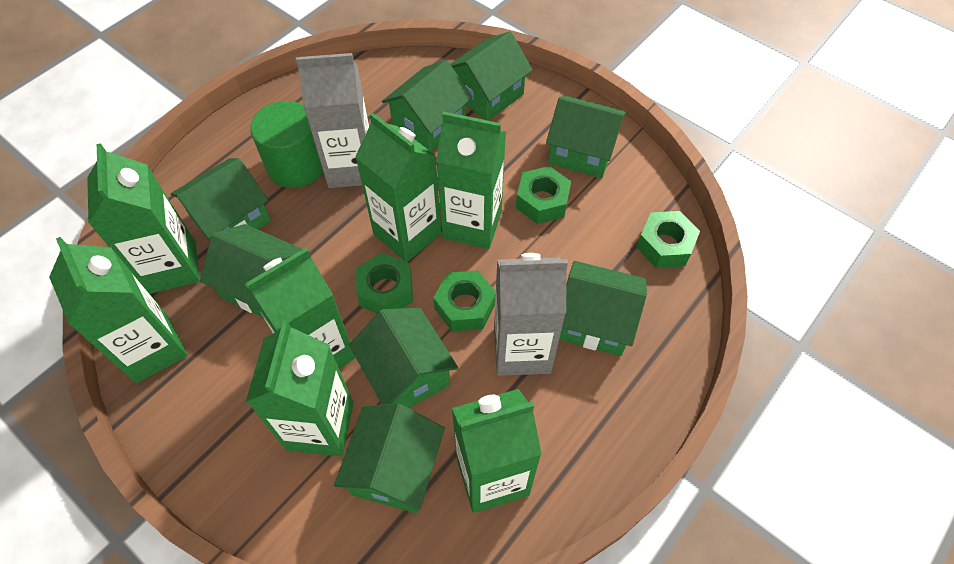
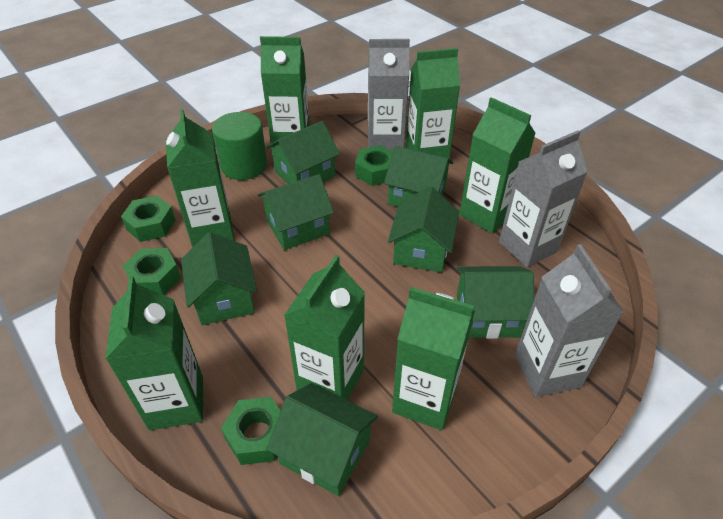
green house: [171,158,271,241] [200,224,302,318] [334,403,445,513] [349,308,458,408] [382,60,473,152] [450,32,533,121] [546,96,627,179] [559,261,647,356] = 8 -> [181,232,257,325] [258,174,334,250] [266,383,378,496] [267,121,340,184] [384,146,453,207] [388,186,459,272] [457,266,534,339] = 7
grey carton: [296,53,369,188] [494,253,568,376] = 2 -> [368,39,410,152] [499,130,588,268] [515,244,624,397] = 3

